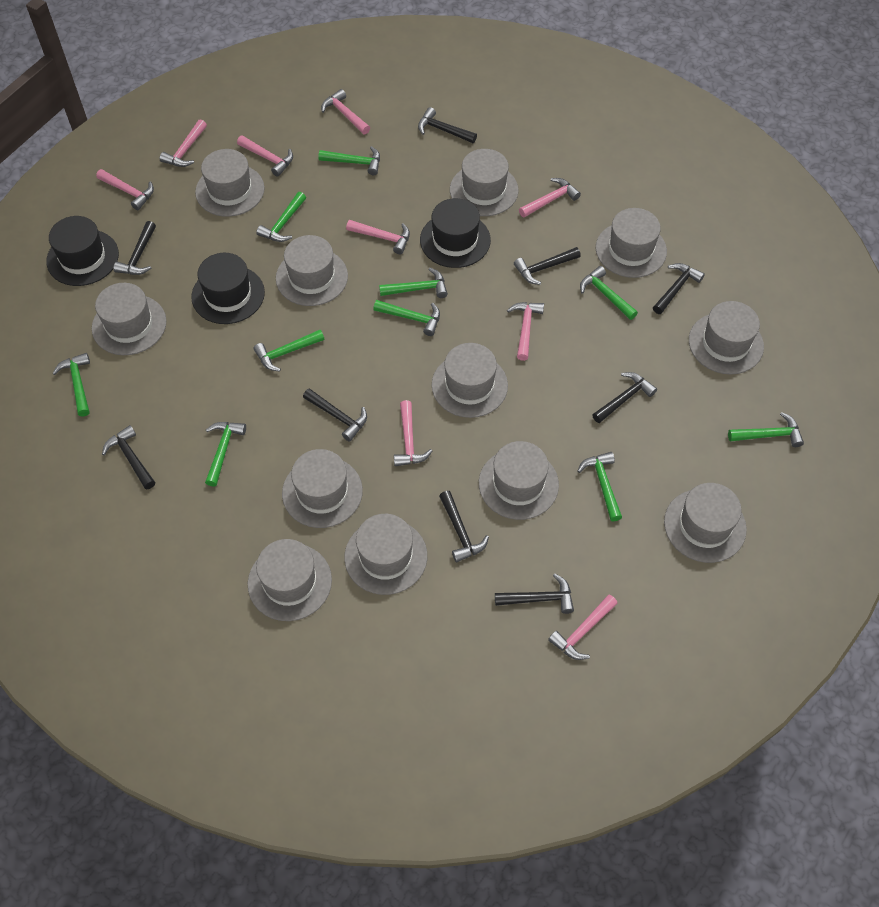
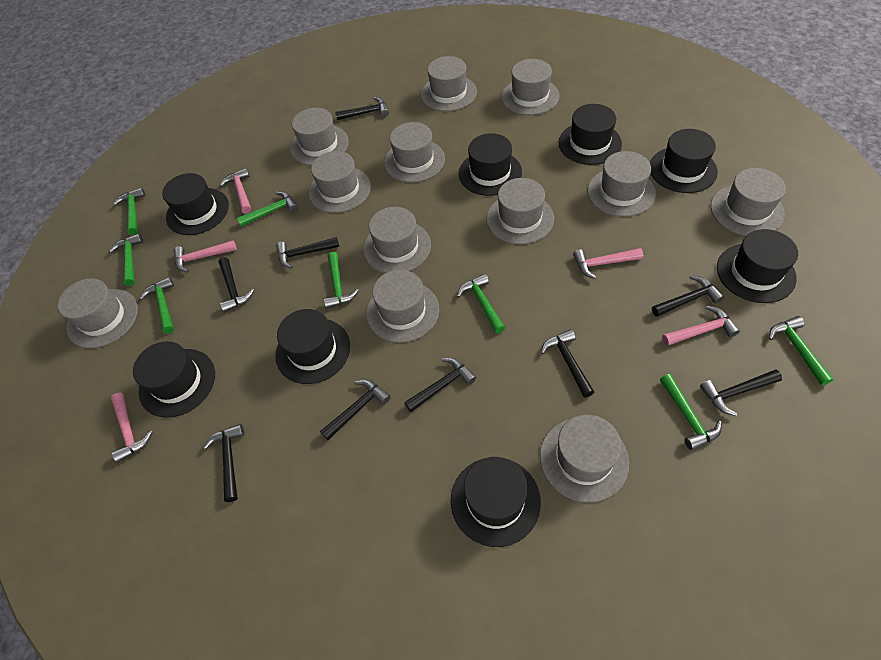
black hat: [46,216,119,286] [191,253,265,324] [420,198,491,268] = 3 -> [133,341,215,418] [162,173,229,235] [275,309,350,384] [451,457,541,547] [459,133,522,196] [559,104,622,165] [650,129,718,193] [717,229,798,303] = 8
green hammer: [52,353,90,416] [205,422,246,487] [254,330,324,372] [256,192,306,242] [318,146,380,175] [373,300,440,336] [379,268,448,298] [577,452,622,521] [580,266,638,320] [728,412,804,447] = 10 -> [109,234,143,286] [113,188,146,235] [139,277,174,334] [237,191,298,227] [324,252,359,309] [457,274,505,333] [660,374,722,450] [769,316,833,386] = 8
pink hammer: [96,169,154,210] [160,119,207,167] [237,135,293,177] [321,89,370,134] [346,220,410,254] [394,400,432,466] [507,302,544,361] [519,178,581,218] [548,595,618,660] = 9 -> [111,393,152,463] [174,241,237,273] [220,168,251,214] [573,248,643,279] [662,306,740,346] = 5

